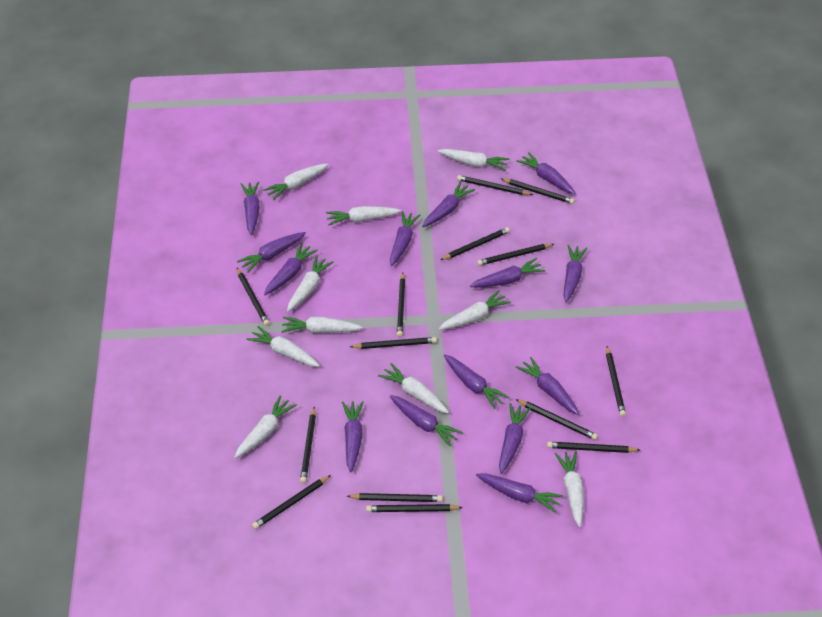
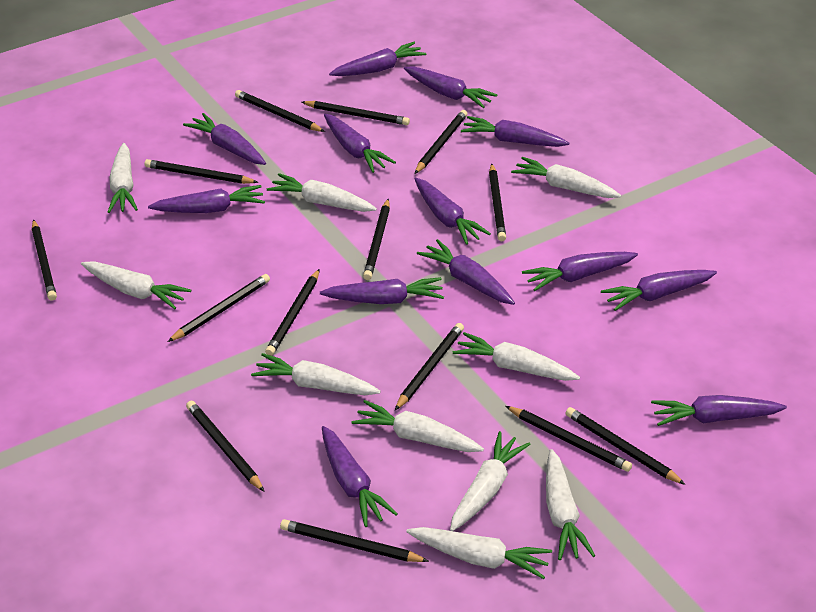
purple carrot: [237,232,306,273] [240,182,260,235] [264,243,318,295] [342,401,364,472] [390,211,420,266] [390,395,463,447] [422,182,475,227] [444,354,509,409] [470,258,545,288] [476,473,563,513] [499,403,531,474] [516,357,579,415] [517,152,576,194] [563,245,587,303] = 14 -> [148,185,265,213] [183,113,266,165] [320,277,444,304] [322,426,398,527] [324,114,396,173] [329,42,426,76] [404,66,498,108] [415,178,491,245] [417,239,515,305] [461,116,569,147] [522,252,638,291] [601,270,717,311] [651,395,787,426] = 13

